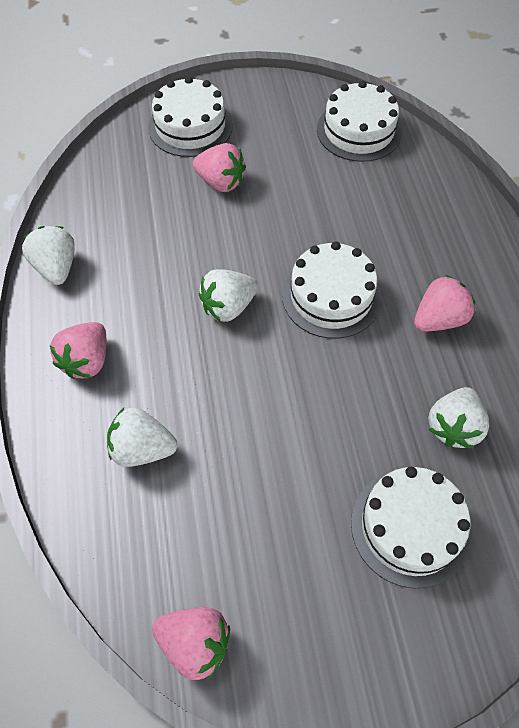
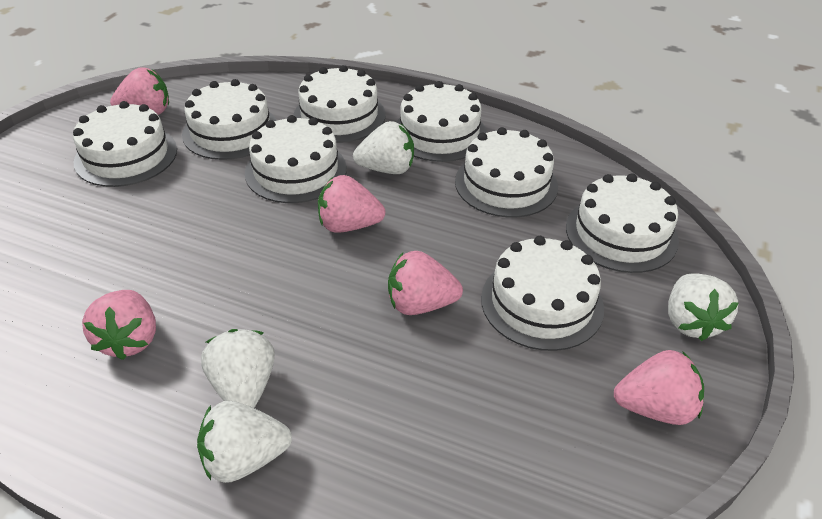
pink strawberry: [50,322,106,379] [152,607,230,680] [193,143,246,192] [414,275,475,332] = 4 -> [82,290,156,360] [110,67,169,115] [318,175,385,233] [388,251,463,315] [614,350,704,425] = 5
white cake: [148,76,233,157] [282,241,381,339] [317,81,402,162] [351,467,471,588] = 4 -> [73,101,177,187] [182,79,277,160] [245,115,347,203] [294,65,386,143] [396,81,487,162] [455,127,558,217] [481,236,604,351] [566,173,679,273] = 8

